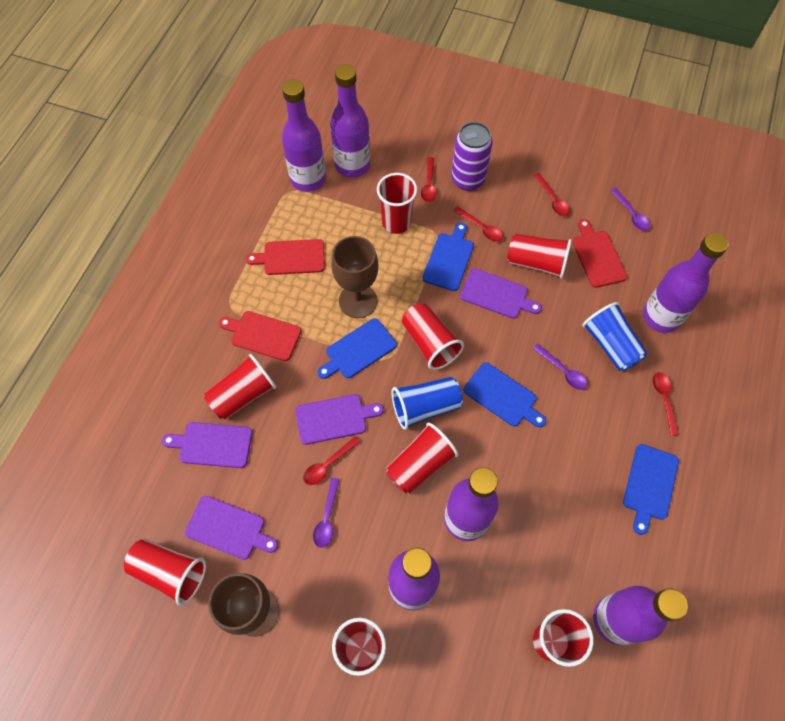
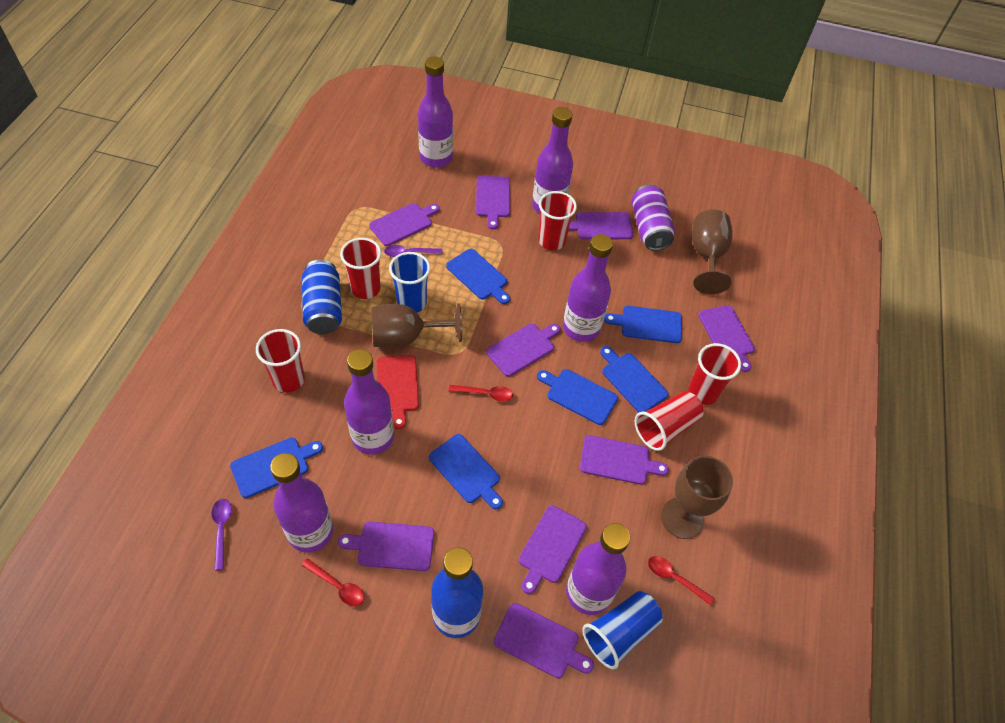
blue bottle: none = 0 -> [431,547,483,638] = 1
blue can: none = 0 -> [302,260,342,334] = 1
blue cutting board: [318,318,397,379] [422,222,474,291] [463,362,546,427] [623,444,679,535] = 4 -> [230,437,323,498] [429,434,503,509] [446,249,510,304] [537,369,618,425] [600,346,669,413] [604,306,682,343] = 6
brown goblet: [208,573,279,637] [331,236,379,318] = 2 -> [371,303,462,348] [661,456,733,539] [692,210,733,294] = 3
purple cutting board: [162,422,252,468] [185,496,278,560] [295,394,384,445] [460,268,542,319] = 4 -> [338,521,434,571] [369,203,440,246] [476,176,510,229] [486,324,561,377] [494,603,594,678] [519,505,587,594] [569,212,633,239] [580,435,669,485] [699,305,755,372] = 9
purple spoon: [313,478,340,548] [533,344,587,390] [610,187,650,231] = 3 -> [211,499,232,570] [384,245,442,257] = 2
red cup: [124,539,206,606] [204,354,276,420] [332,618,386,676] [377,173,417,234] [386,422,458,494] [402,303,464,370] [507,234,572,279] [533,609,593,667] = 8 -> [256,329,305,393] [340,238,381,299] [538,191,577,250] [635,391,703,451] [688,343,741,405] = 5
red cutting board: [219,311,301,361] [246,239,325,275] [572,219,627,288] = 3 -> [376,355,419,429] = 1
red spoon: [303,436,361,485] [421,157,437,202] [453,206,503,242] [534,173,570,216] [653,372,679,436] = 5 -> [301,558,364,606] [449,385,513,401] [648,556,715,605] = 3

